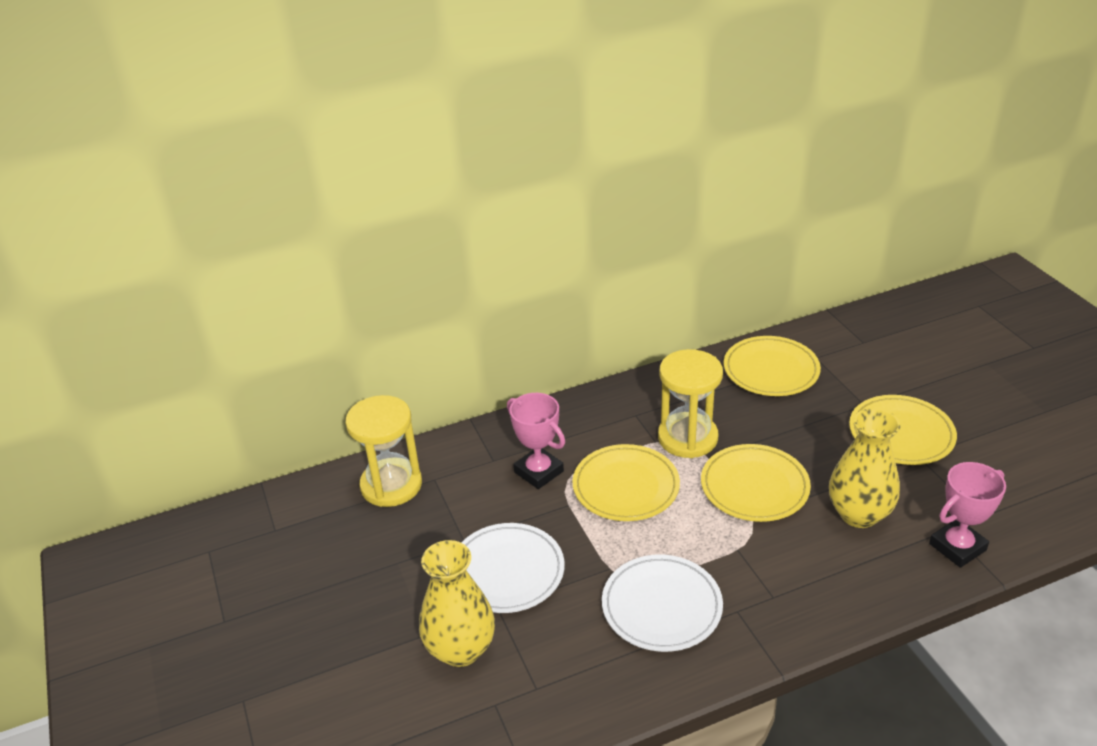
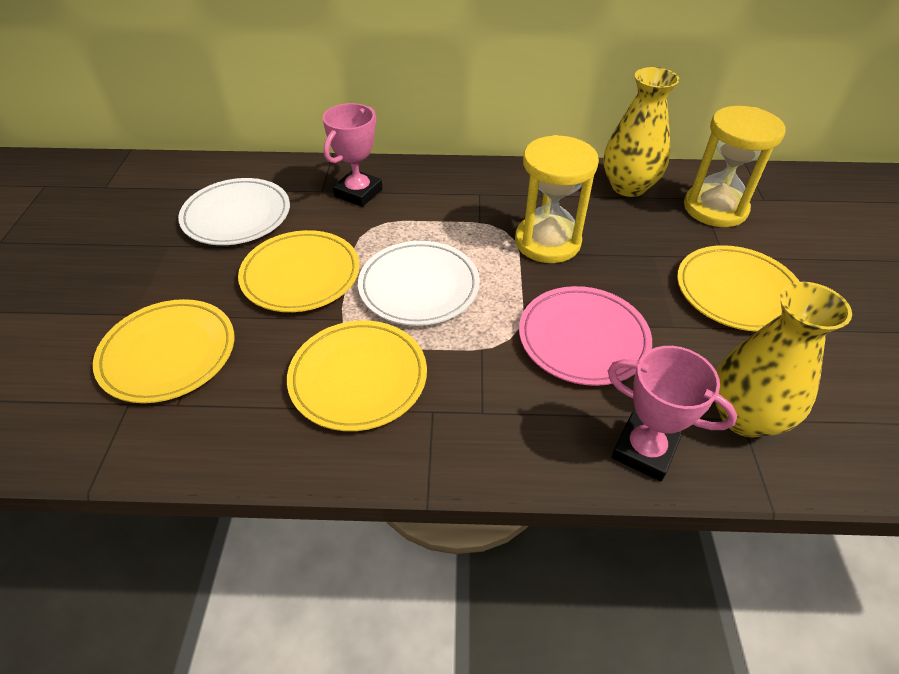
pink plate: none = 0 -> [519,286,652,386] = 1

